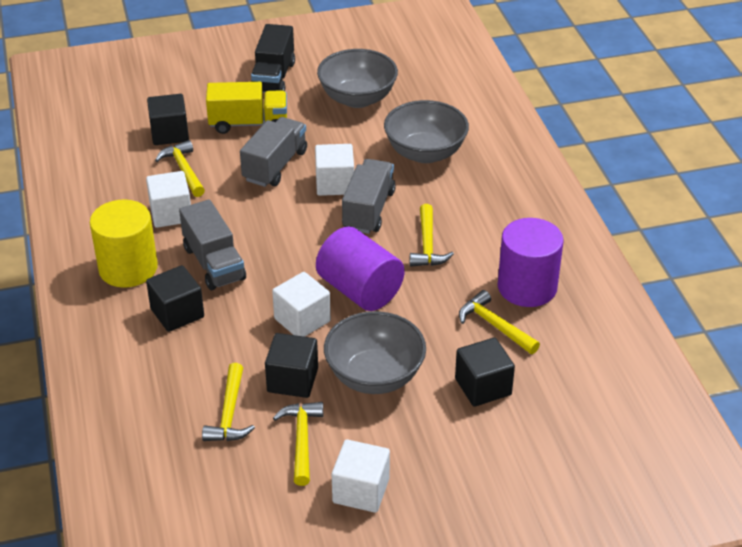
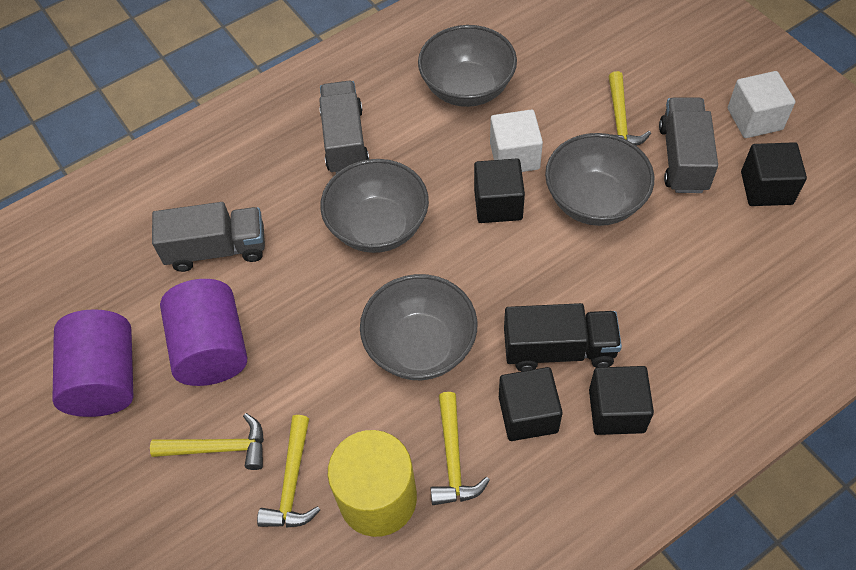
grey bowl: [317,49,398,108] [324,311,426,394] [384,100,469,163] = 3 -> [320,159,429,253] [360,274,477,380] [418,25,517,107] [545,133,654,226] = 4
white cube: [146,171,191,228] [272,272,331,337] [315,144,354,196] [332,439,390,513] = 4 -> [490,109,543,172] [728,71,795,138] = 2
yellow hammer: [155,140,205,197] [202,363,255,441] [273,402,323,486] [410,204,454,266] [459,290,540,354] = 5 -> [150,413,264,470] [257,415,320,528] [431,392,490,505] [608,71,651,146] = 4
yellow truck: [206,82,287,134] = 1 -> none = 0

